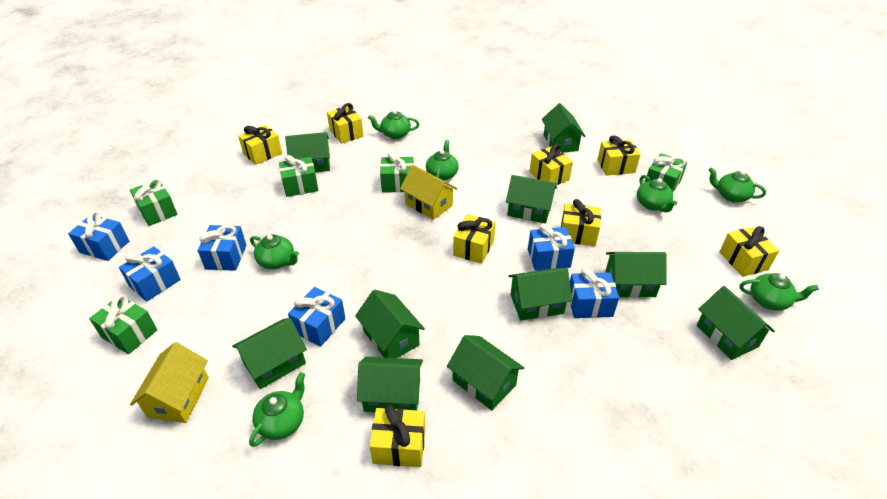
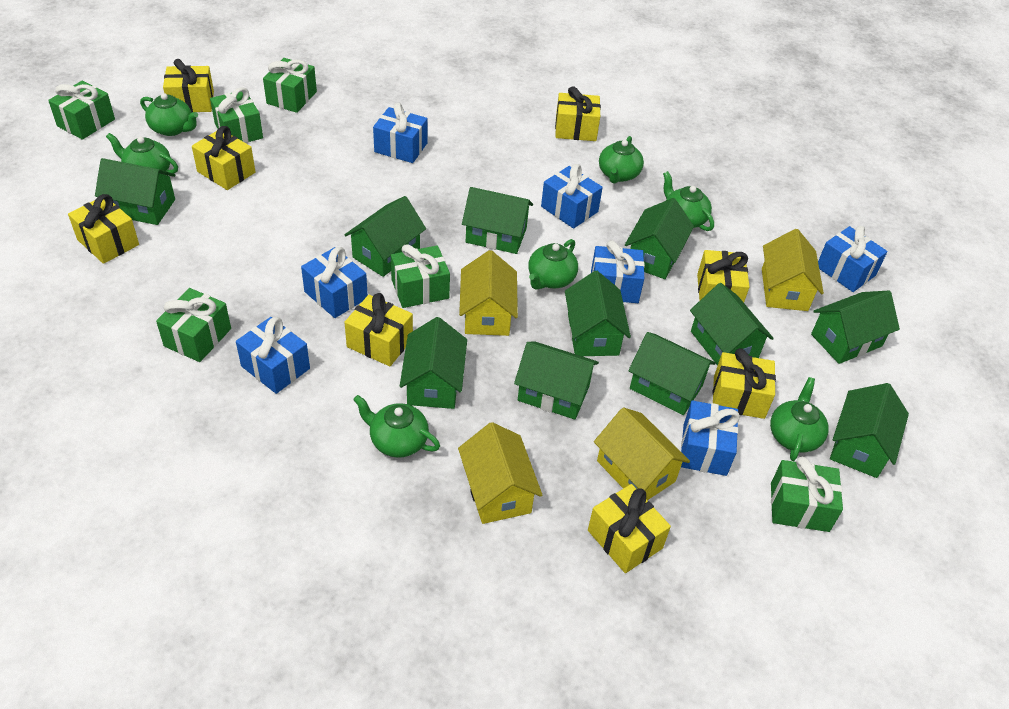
blue gift: [68,211,129,261] [119,246,181,302] [197,225,247,271] [288,287,346,347] [528,224,575,271] [570,268,619,318] = 6 -> [236,317,310,394] [301,247,368,318] [373,103,428,163] [541,164,603,228] [591,240,645,303] [681,401,740,476] [818,226,888,292] = 7
green gift: [89,294,157,354] [130,178,178,226] [279,155,319,197] [380,152,414,193] [645,153,687,192] = 5 -> [48,81,115,140] [156,288,231,362] [210,87,263,143] [263,58,317,113] [391,244,450,308] [771,457,843,532] = 6
green house: [232,318,307,389] [285,132,330,172] [355,289,425,358] [357,357,423,412] [447,335,524,410] [506,175,557,223] [509,268,572,321] [542,103,586,153] [605,252,667,298] [697,286,775,360] = 10 -> [95,158,175,225] [345,196,426,277] [400,317,467,409] [462,187,533,254] [514,341,599,420] [565,271,631,356] [625,198,694,279] [629,332,715,415] [690,283,774,366] [811,290,900,364] [830,383,909,478] = 11
yellow house: [130,342,209,423] [400,165,457,220] = 2 -> [458,422,542,524] [459,250,518,336] [594,407,690,500] [762,229,824,311] = 4

